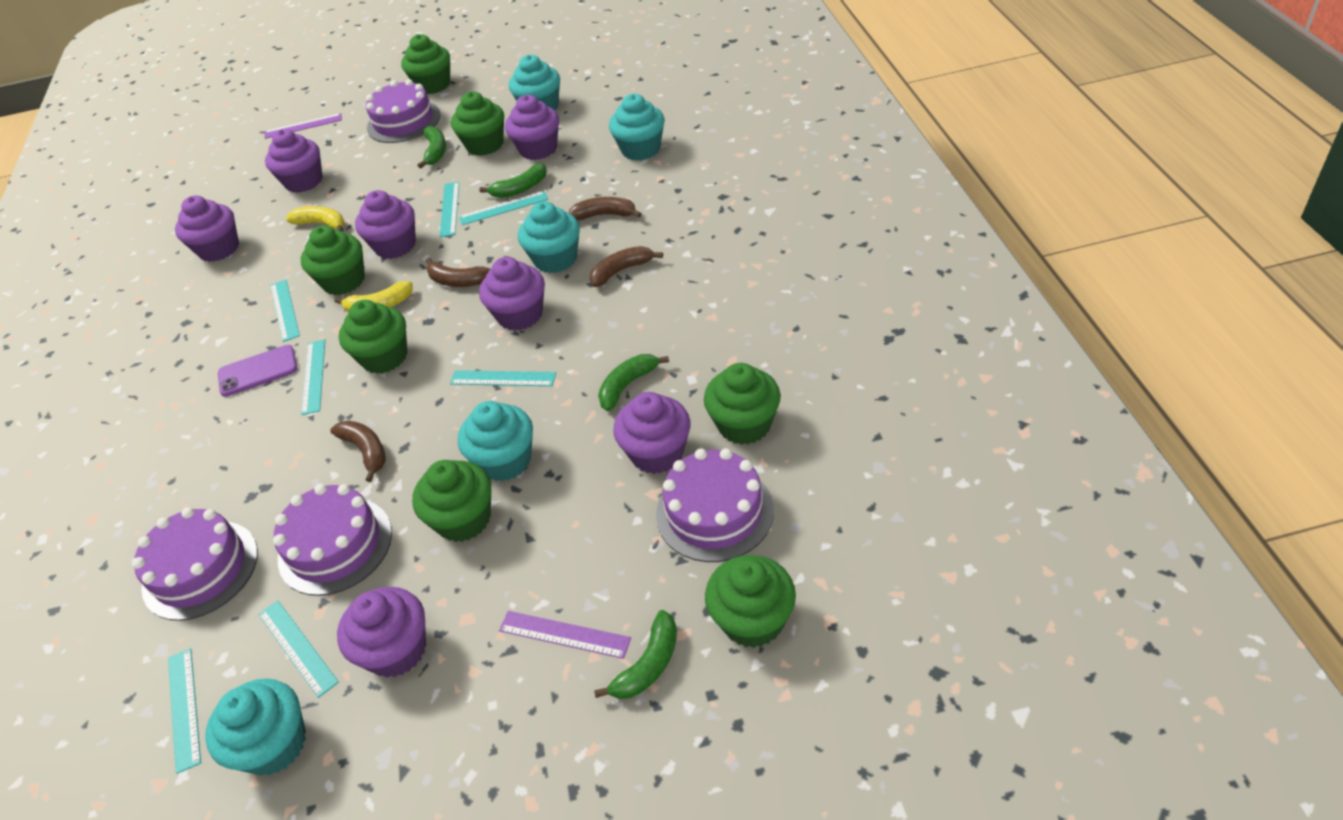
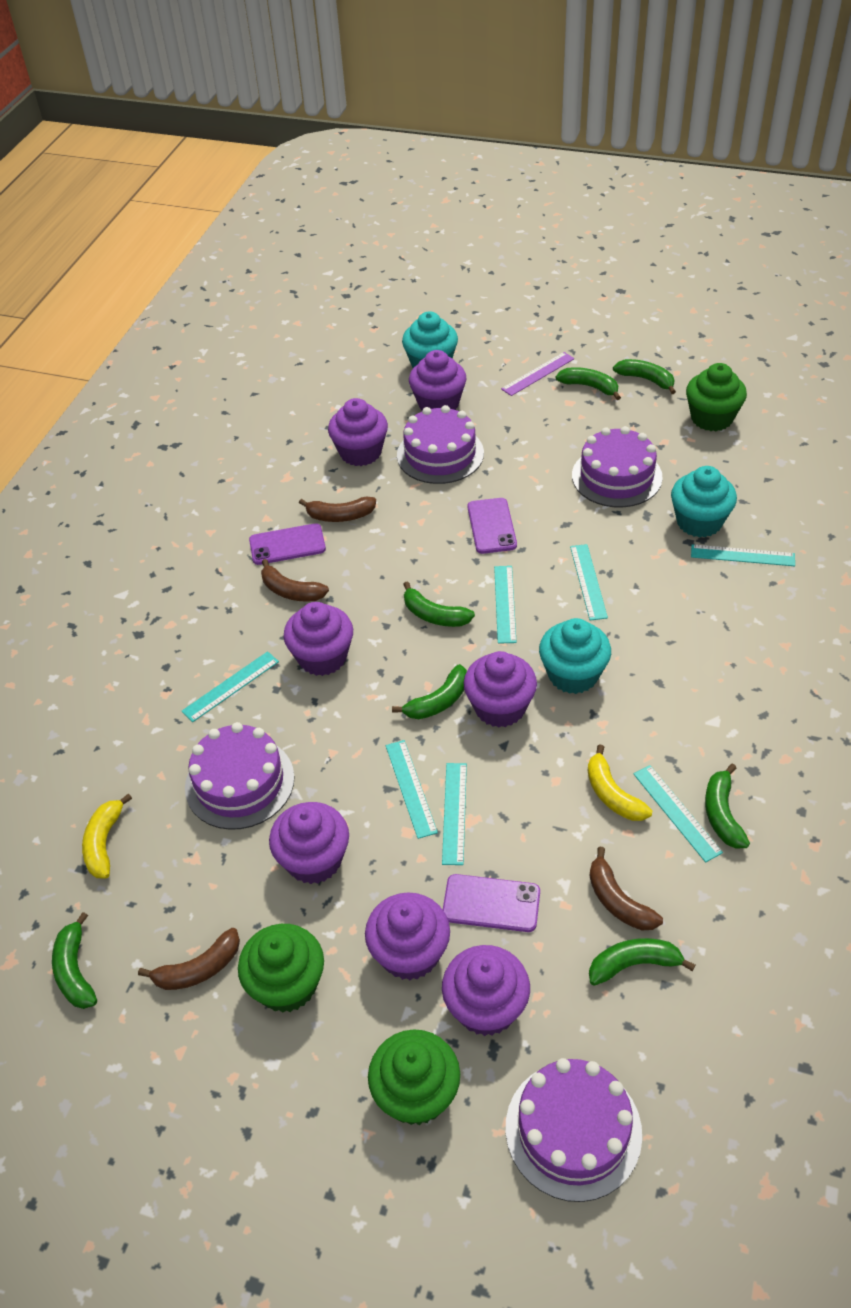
green banana: [417,126,446,168] [480,163,547,198] [594,610,677,699] [598,354,669,411] = 4 -> [52,912,97,1009] [392,664,467,719] [403,581,475,627] [556,367,621,400] [589,938,695,986] [613,359,676,394] [705,763,750,849] = 7
green cupcake: [301,225,365,295] [339,300,407,374] [401,34,450,94] [412,460,491,542] [451,91,504,156] [704,363,781,445] [705,555,796,648] = 7 -> [238,924,324,1013] [368,1029,460,1125] [686,363,747,431] = 3
purple phone: [218,345,297,397] = 1 -> [249,523,326,565] [443,874,540,932] [468,498,517,554] = 3
purple ruler: [265,113,342,139] [499,611,631,659] = 2 -> [501,352,574,396] = 1
turquoise cupcake: [205,678,306,776] [458,401,533,481] [509,55,560,110] [518,201,580,273] [609,94,665,161] = 5 -> [402,312,458,368] [539,618,611,694] [671,466,737,538] = 3

